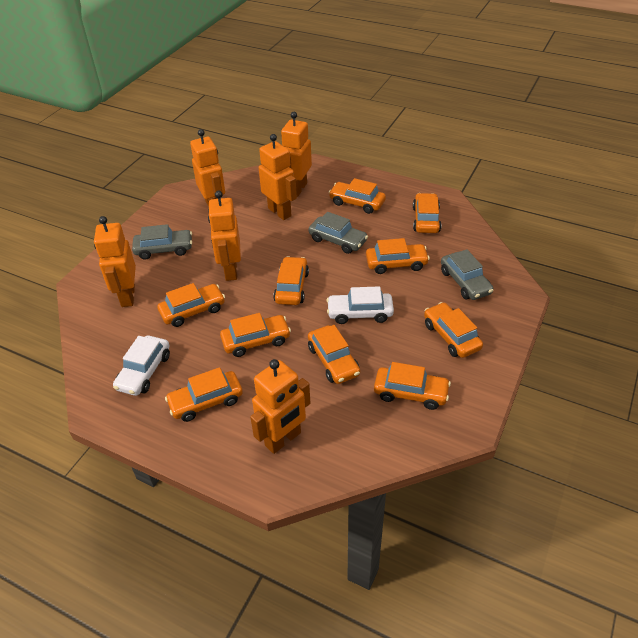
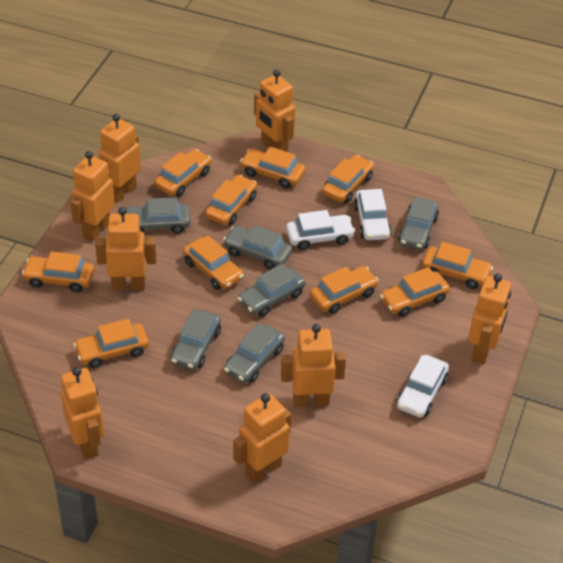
grey car: [132,224,192,260] [309,212,368,254] [441,249,493,300] = 3 -> [126,197,190,234] [170,309,221,370] [223,225,292,270] [224,323,285,383] [238,264,306,317] [398,196,439,250] = 6
orange robot: [94,216,136,307] [190,129,225,206] [208,191,241,281] [250,359,310,454] [259,134,297,220] [281,112,312,197] = 6 -> [61,367,104,460] [70,151,115,241] [95,207,156,290] [98,114,141,203] [233,393,291,483] [254,69,295,152] [281,324,346,407] [468,273,511,364] = 8
white car: [113,335,170,396] [327,286,394,324] = 2 -> [286,210,355,250] [354,189,392,240] [397,355,449,418] = 3

